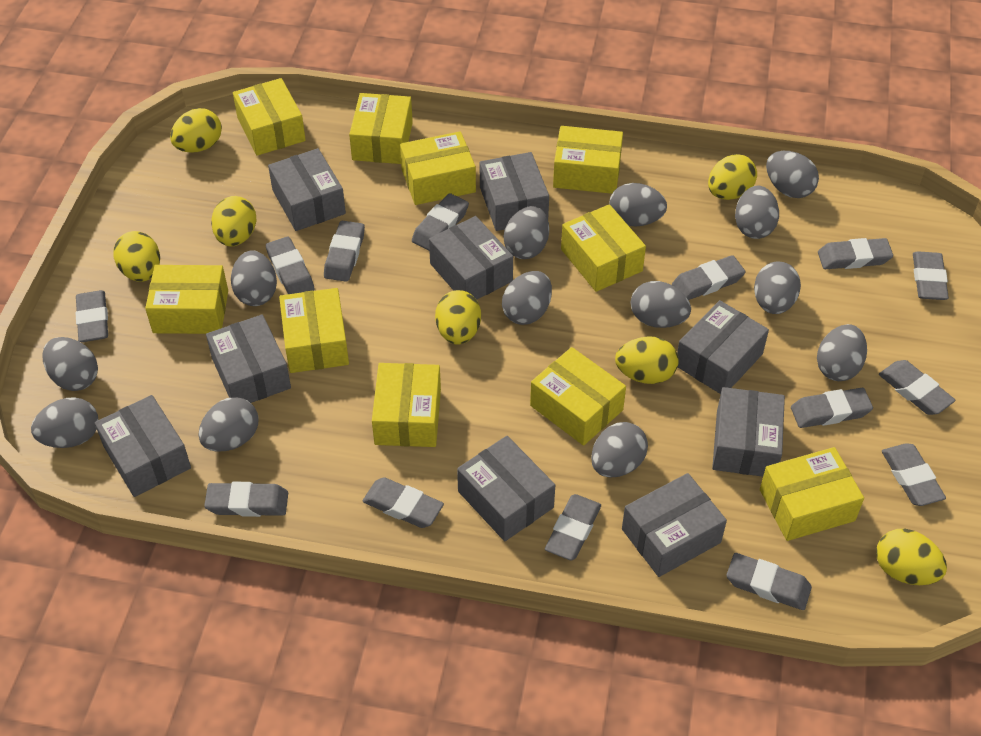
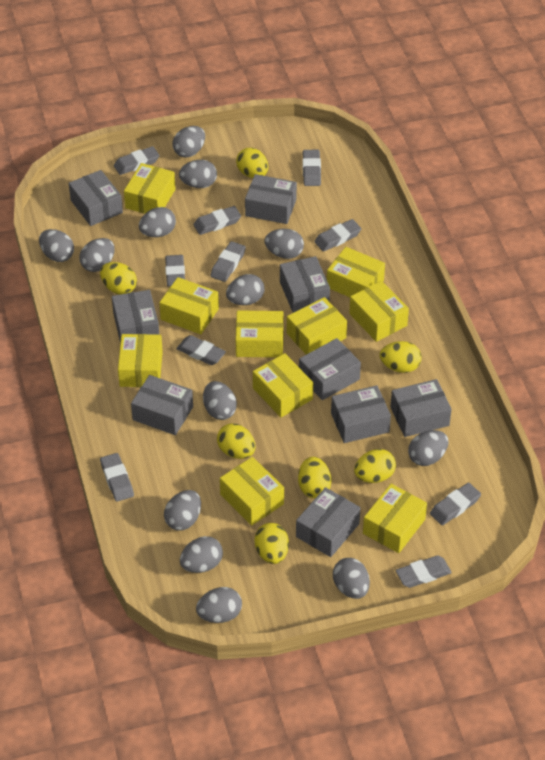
grey eraser: [75,290,108,342] [204,482,288,517] [266,237,315,294] [324,221,365,282] [362,477,444,528] [412,193,469,250] [545,494,601,561] [672,255,745,300] [726,553,812,610] [791,388,873,428] [818,238,893,269] [879,360,956,415] [882,443,946,506] [913,251,949,300] = 14 -> [100,453,134,502] [114,146,160,175] [165,255,185,287] [176,335,226,365] [193,206,241,235] [210,241,246,282] [303,150,321,186] [314,219,361,252] [396,555,452,588] [430,483,481,525] = 10

